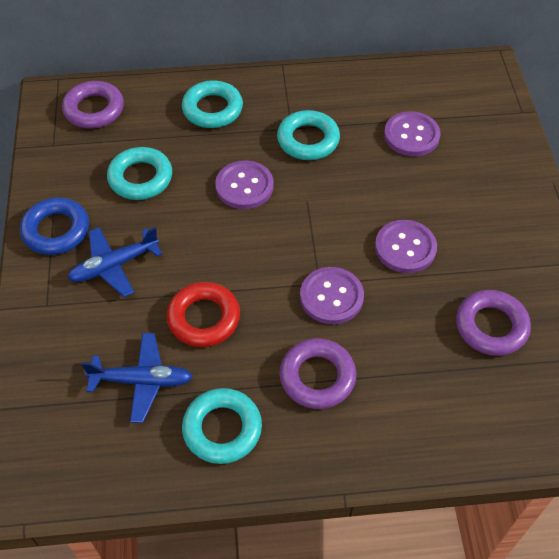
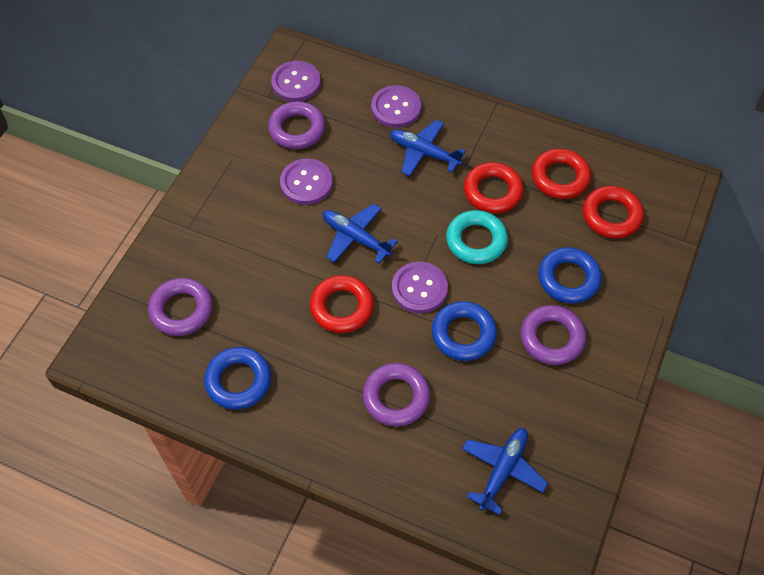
blue plane: [67,227,162,297] [81,333,193,423] = 2 -> [322,204,398,264] [390,120,466,176] [462,428,548,515] = 3
blue ring: [20,198,89,255] = 1 -> [204,347,271,409] [432,301,497,361] [538,247,602,304] = 3
purple ring: [62,81,124,128] [280,338,356,409] [456,290,531,356] = 3 -> [148,278,213,336] [268,101,325,149] [363,363,430,427] [521,305,586,365] = 4
red ring: [167,282,240,347] = 1 -> [310,275,374,333] [464,162,524,214] [532,149,591,199] [583,186,644,238] = 4
turquoise ring: [107,147,172,200] [182,80,243,128] [182,388,262,464] [277,110,340,160] = 4 -> [446,210,508,264] = 1

